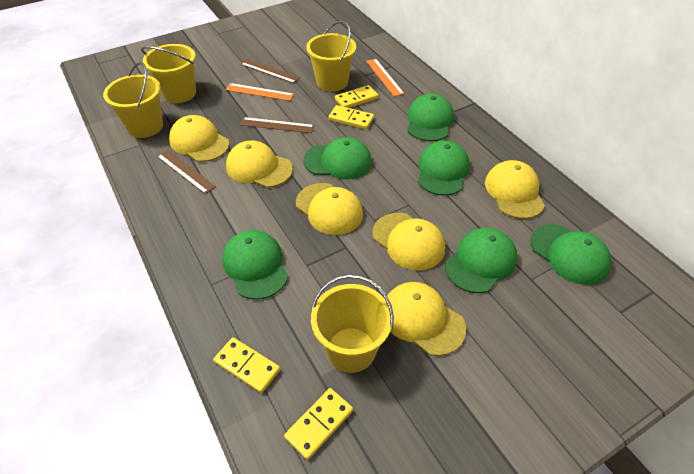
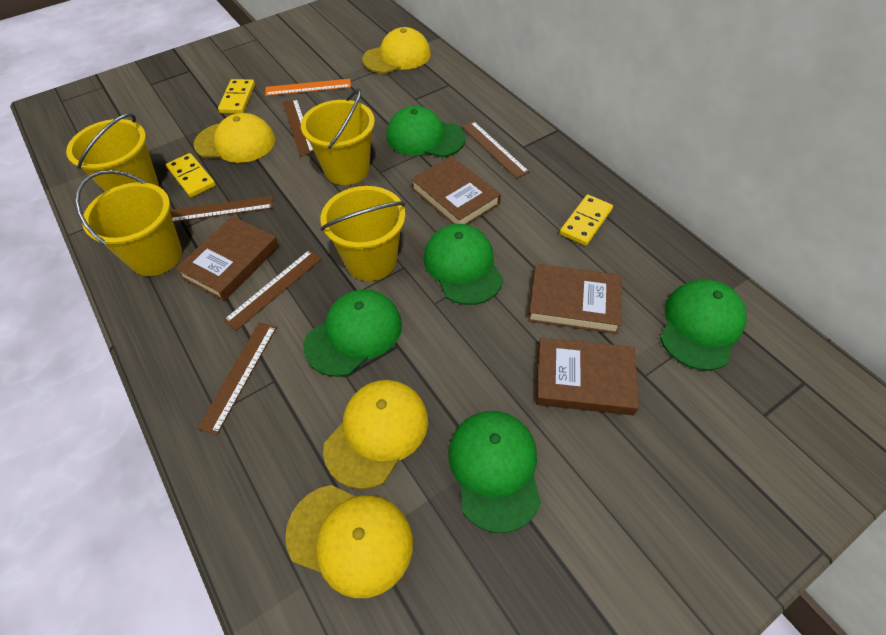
brown book: none = 0 -> [175,216,279,301] [411,156,501,225] [528,264,622,334] [536,338,639,415] = 4
brown ruler: [157,150,216,194] [240,117,314,133] [241,59,300,83] = 3 -> [170,196,273,222] [197,322,277,435] [224,250,322,331] [283,99,314,156] [461,121,529,179] = 5
green cap: [222,230,288,299] [303,137,372,180] [408,94,454,141] [418,140,470,196] [445,228,518,293] [531,224,611,285] = 6 -> [304,289,402,377] [386,106,466,157] [424,224,503,305] [449,411,541,533] [660,279,747,371] = 5
orange ruler: [225,83,294,101] [366,59,404,96] = 2 -> [265,79,351,96] = 1
yellow cap: [169,115,229,162] [226,140,293,188] [296,183,363,235] [372,213,445,271] [387,282,466,356] [485,160,545,219] = 6 -> [194,113,275,163] [285,485,413,598] [323,380,428,489] [362,27,431,74] = 4
yellow domino: [213,337,280,393] [284,388,353,460] [328,105,374,129] [335,85,378,108] = 4 -> [166,153,216,197] [218,79,255,113] [560,195,613,246] = 3

